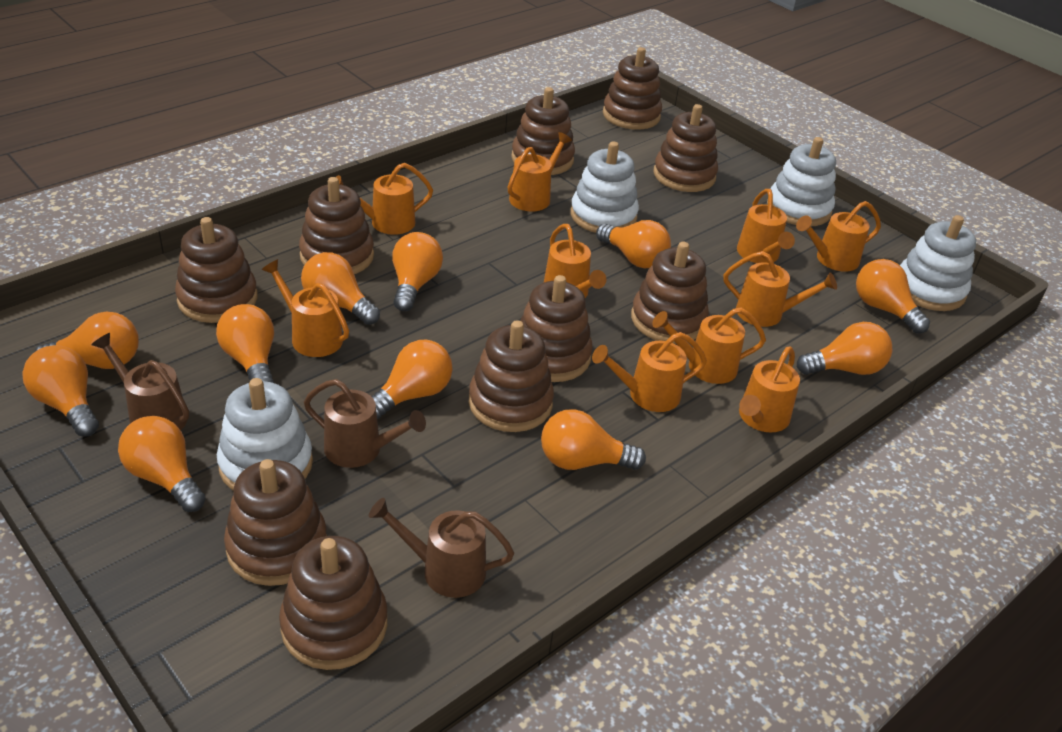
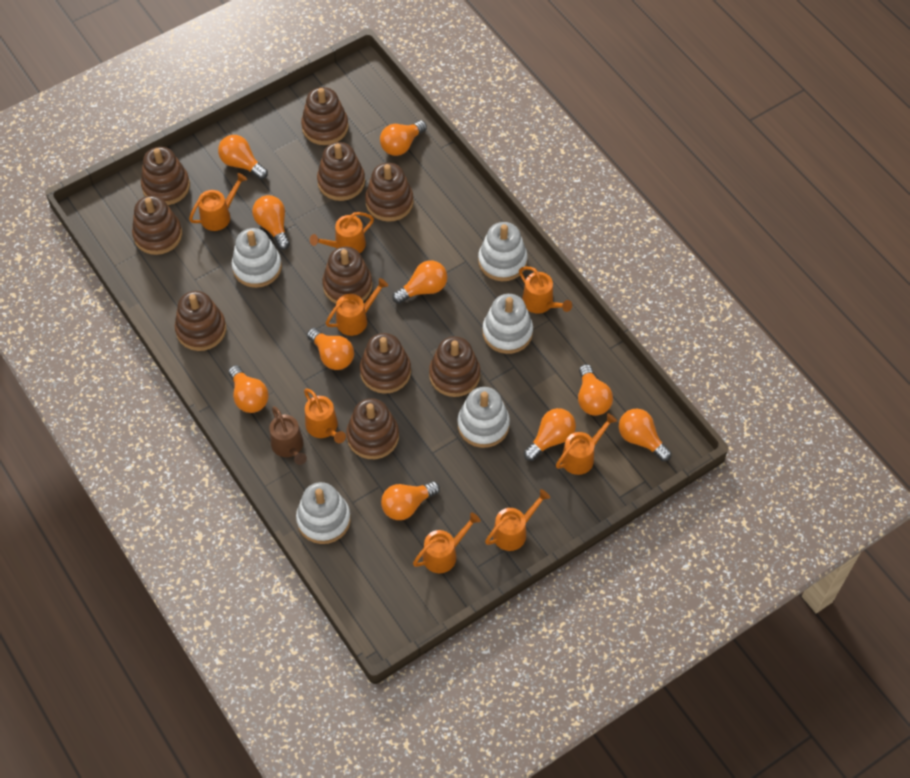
brown watering can: [91,333,189,430] [304,379,426,468] [369,498,514,598] = 3 -> [269,406,307,465] = 1
orange light bulb: [23,345,99,436] [35,312,139,369] [118,416,206,512] [216,304,274,383] [301,252,380,325] [371,340,452,419] [392,232,443,311] [541,409,646,470] [596,220,671,269] [797,322,892,375] [856,259,930,333] = 11 -> [218,135,268,179] [229,365,269,413] [252,195,290,250] [307,328,354,370] [380,120,427,156] [381,481,440,520] [392,260,447,304] [524,408,576,461] [578,364,613,416] [619,409,671,461] = 10
orange watering can: [262,259,349,357] [336,163,433,235] [508,132,572,211] [544,224,606,298] [592,332,707,412] [652,307,766,384] [724,251,837,327] [737,189,795,263] [739,346,800,432] [796,201,881,272] = 10 -> [189,173,247,231] [304,388,346,443] [310,212,374,253] [326,278,388,336] [413,513,480,573] [485,489,550,551] [519,267,572,314] [556,413,617,475] = 8
white stacking toy: [217,378,313,491] [571,141,639,233] [767,137,836,226] [900,215,976,311] = 4 -> [232,228,282,288] [296,482,351,544] [457,387,510,448] [478,222,528,281] [482,294,533,354] = 5

